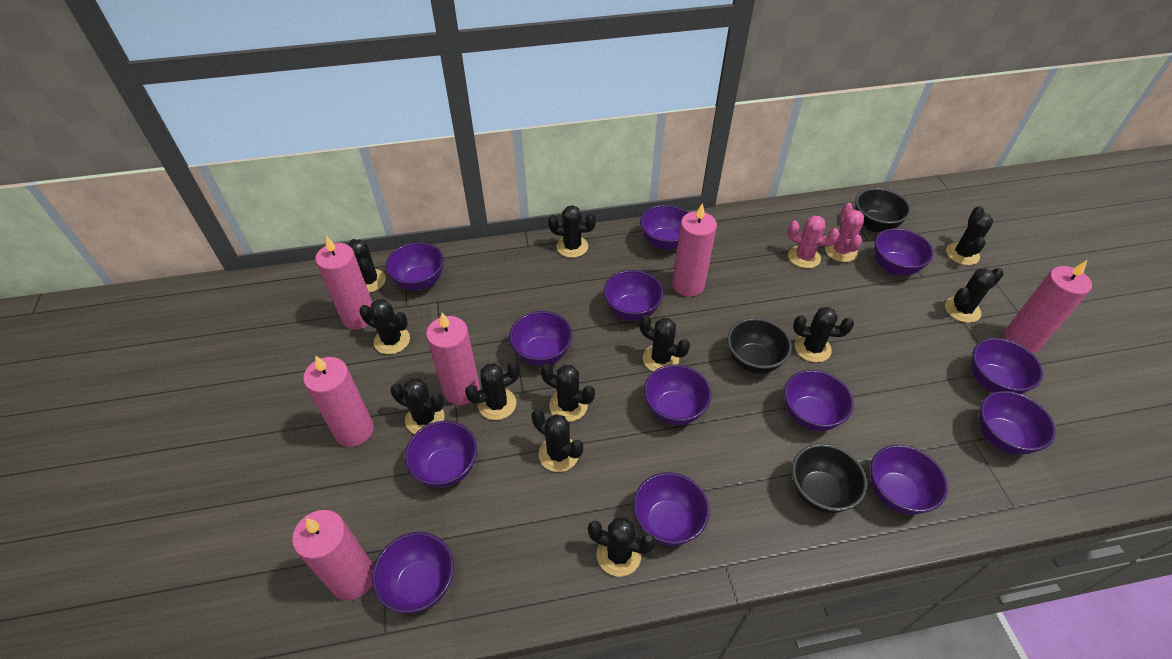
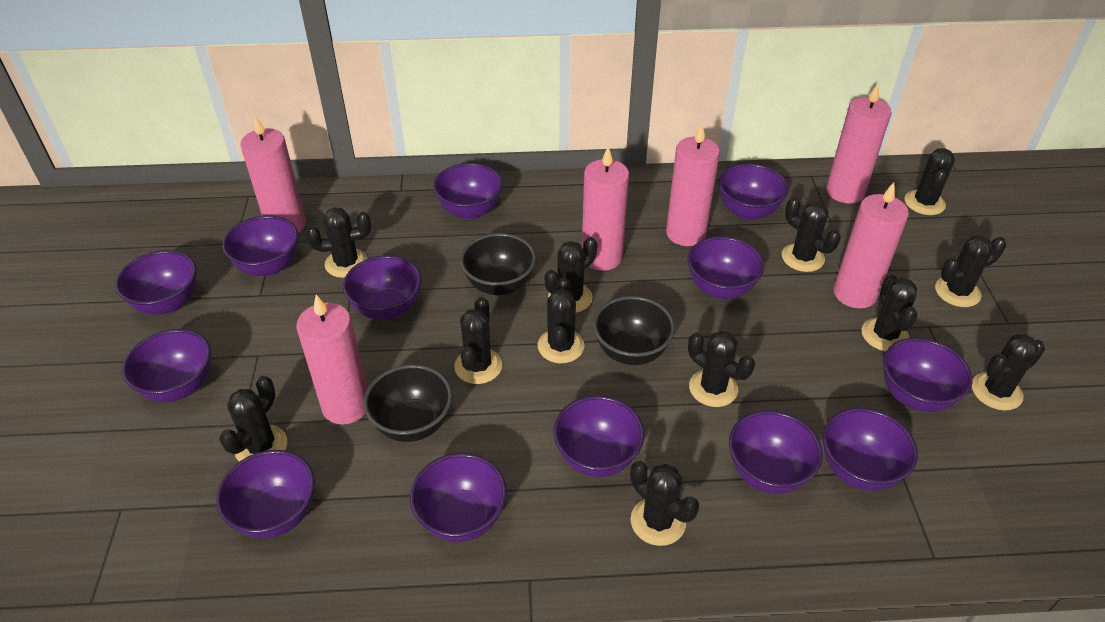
pink cactus: [787,216,840,268] [825,203,864,262] = 2 -> none = 0

